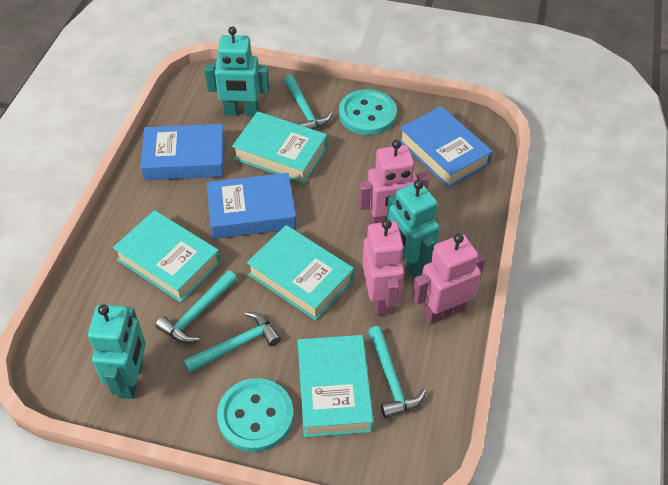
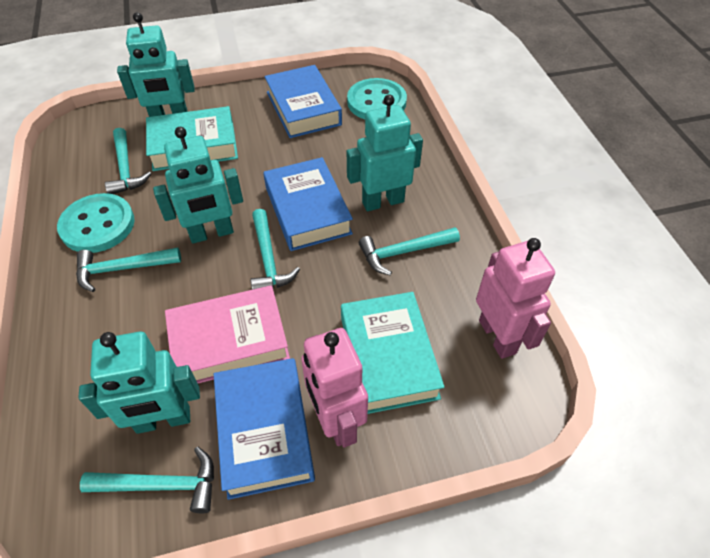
pink book: none = 0 -> [165,285,290,383] = 1
pink robot: [358,140,429,224] [362,219,405,316] [412,233,485,324] = 3 -> [301,328,368,447] [476,238,555,359] = 2
turquoise book: [113,210,221,302] [232,111,327,184] [247,225,354,321] [298,335,374,437] = 4 -> [146,106,238,171] [341,292,444,414] = 2
turquoise hammer: [155,271,237,343] [183,312,281,373] [284,75,332,130] [368,326,426,419] = 4 -> [76,247,181,292] [80,447,214,513] [105,128,151,194] [250,209,300,290] [359,227,460,275] = 5
turquoise robot: [88,304,146,399] [205,26,269,116] [387,180,440,277] = 3 -> [78,332,200,434] [117,12,195,117] [153,127,243,243] [347,94,423,211] = 4

